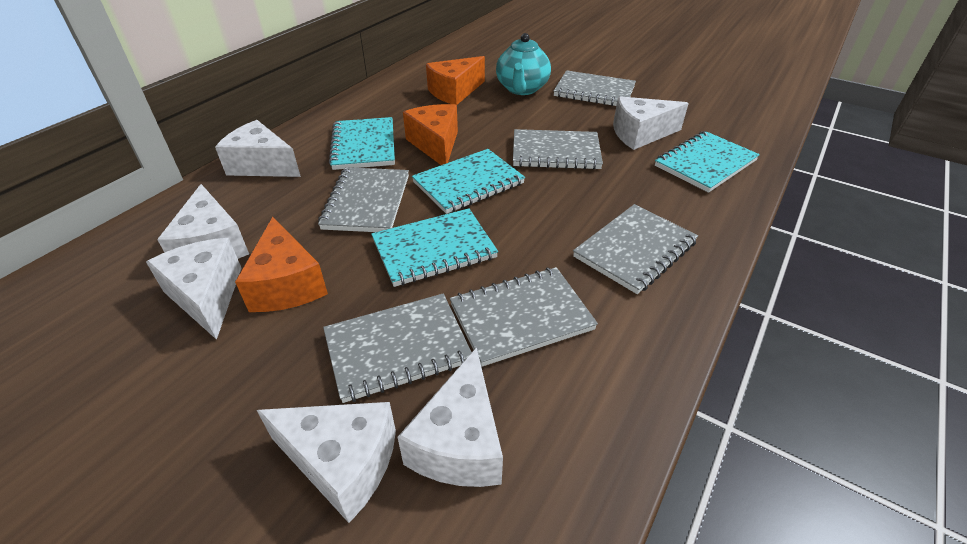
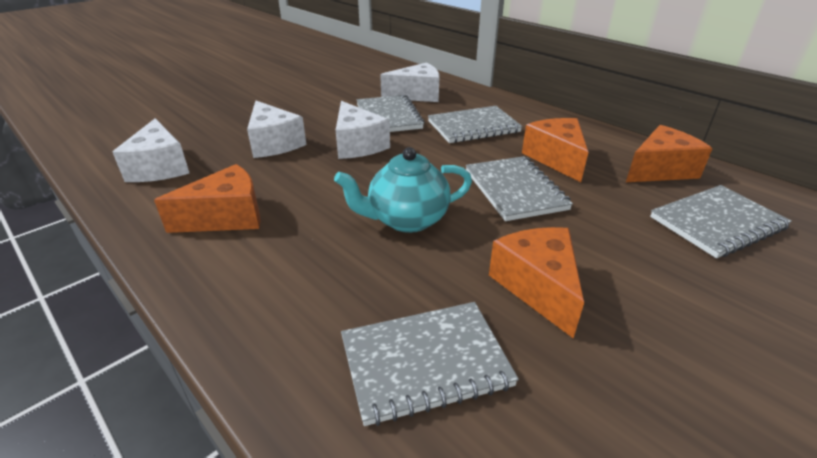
grey notebook: [318,167,409,232] [323,294,472,403] [450,267,598,367] [513,129,603,170] [554,70,636,106] [573,204,698,294] = 6 -> [341,302,519,426] [357,95,424,132] [428,106,523,143] [466,156,573,221] [650,185,792,258] = 5
orange cheese: [235,217,328,312] [403,104,458,165] [426,56,485,105] = 3 -> [154,164,261,233] [489,227,584,338] [522,118,589,182] [626,125,713,182] = 4
turquoise notebook: [329,117,395,170] [371,208,498,287] [412,149,525,214] [655,131,760,193] = 4 -> none = 0
white cheese: [146,238,242,340] [157,184,249,259] [215,120,301,177] [257,402,396,523] [397,347,503,487] [613,96,689,150] = 6 -> [113,118,189,182] [247,101,307,158] [336,101,390,159] [380,63,440,102] = 4

